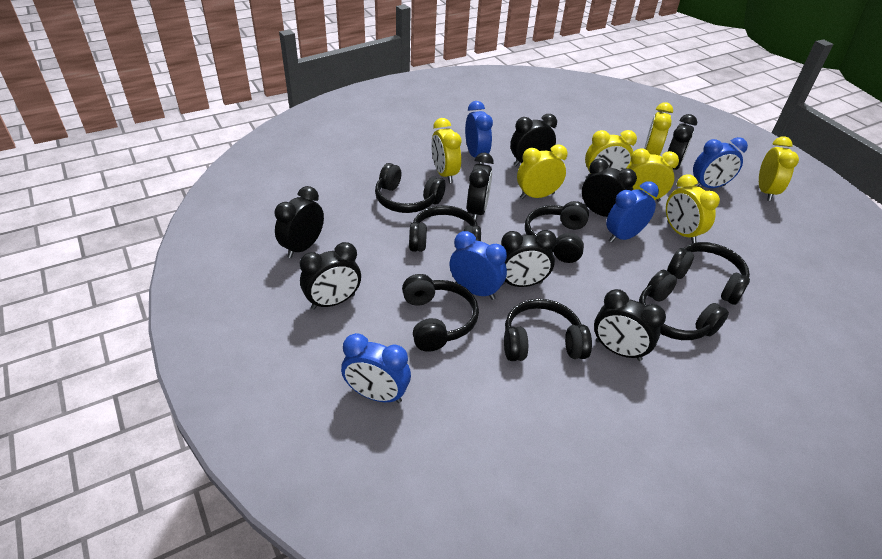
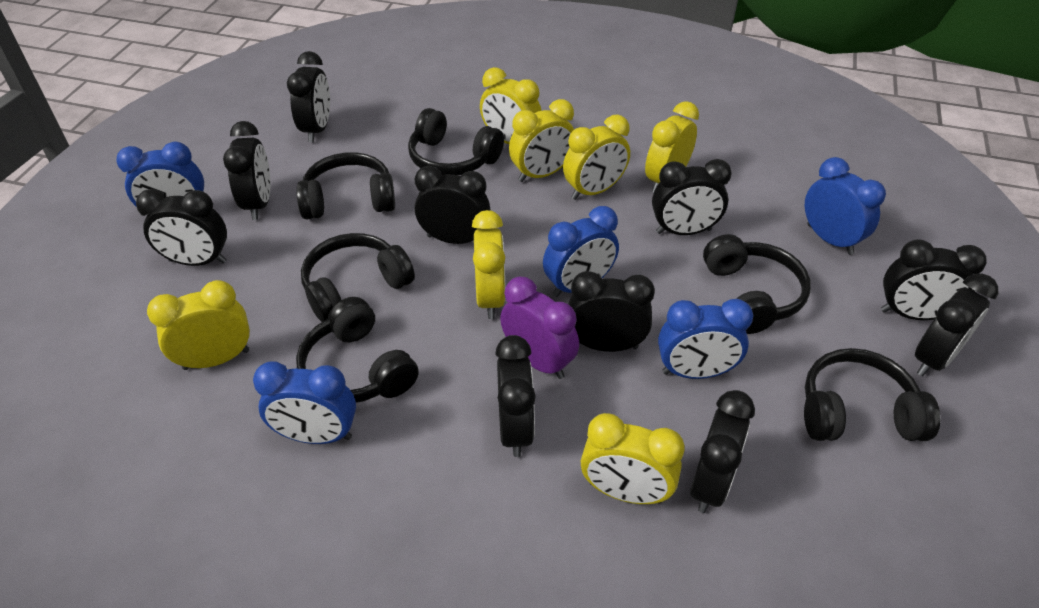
black clock: [275,186,324,258] [300,242,361,310] [467,153,494,220] [501,230,557,287] [510,114,557,166] [582,159,637,217] [594,289,666,361] [667,114,697,170] = 8 -> [136,189,227,266] [223,121,271,220] [287,51,330,142] [415,166,490,244] [495,335,536,457] [569,271,655,352] [652,159,732,235] [690,390,755,513] [881,239,987,320] [915,274,998,376] = 10
black headphones: [375,163,446,213] [402,274,479,352] [409,205,481,252] [504,299,592,361] [525,201,589,263] [639,270,729,340] [667,242,750,305] = 7 -> [296,152,395,220] [296,297,419,403] [301,233,415,322] [408,108,504,175] [703,234,811,334] [804,348,940,441] = 6
purple clock: none = 0 -> [500,277,579,379] = 1

